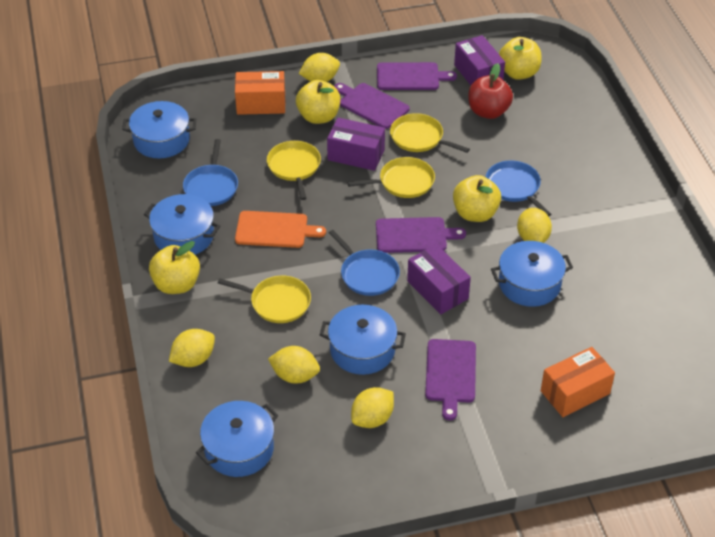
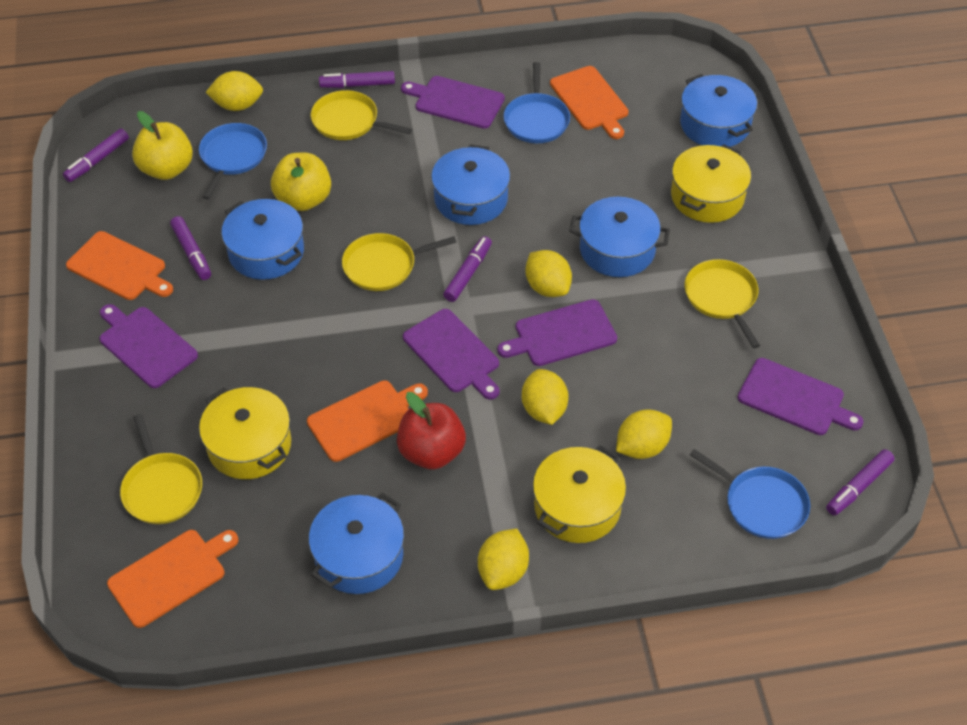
orange box: [235,71,285,115] [541,347,615,417] = 2 -> none = 0
orange cutting board: [235,211,326,248] = 1 -> [66,231,173,300] [107,530,238,628] [307,380,428,462] [550,66,629,139] = 4
purple box: [327,118,385,171] [407,244,471,314] [454,35,505,85] = 3 -> none = 0
purple cutting board: [334,83,410,129] [376,217,466,253] [377,62,457,90] [425,339,476,420] = 4 -> [100,304,198,388] [401,76,505,129] [403,309,500,400] [497,299,617,366] [737,358,864,435] = 5
purple marker: none = 0 -> [63,129,129,182] [170,216,211,280] [319,71,395,88] [443,236,492,302] [826,449,894,516] = 5
yellow apple: [149,241,200,294] [296,80,341,124] [453,175,501,222] [499,37,542,80] = 4 -> [132,111,193,180] [271,153,331,211] = 2
yellow pot: none = 0 -> [199,387,291,479] [533,445,626,543] [671,144,751,223] = 3

